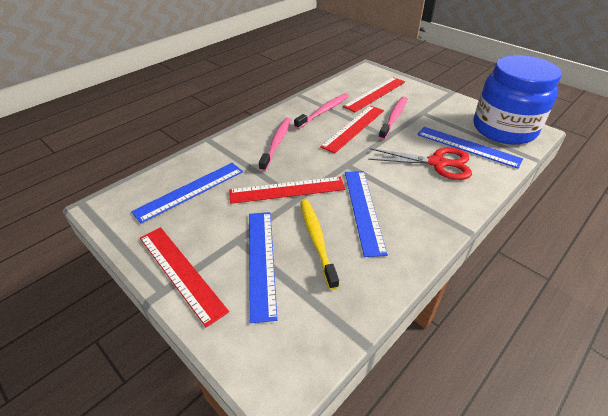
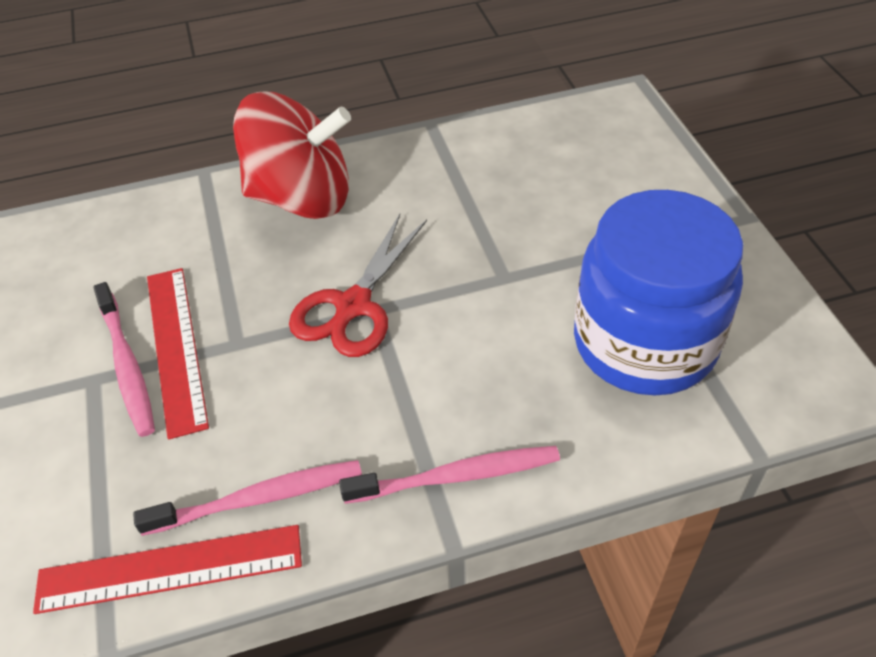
blue ruler: [131,163,243,223] [249,212,277,323] [345,171,388,257] [417,127,523,169] = 4 -> none = 0
red ruler: [140,227,229,328] [229,177,345,204] [320,106,384,153] [343,77,405,112] = 4 -> [33,525,302,614] [147,268,209,440] = 2
red spinning top: none = 0 -> [233,91,351,219] = 1
yellow toothbrush: [301,200,339,290] = 1 -> none = 0

